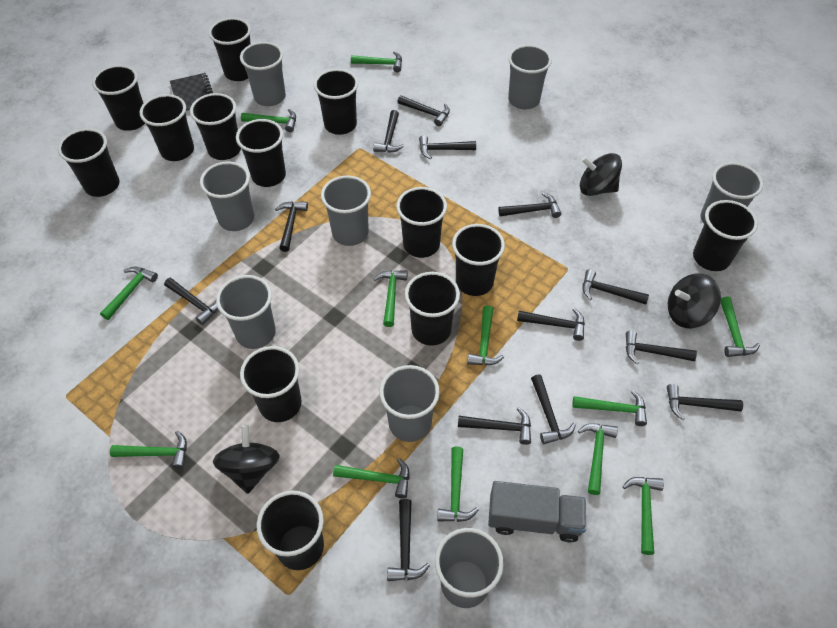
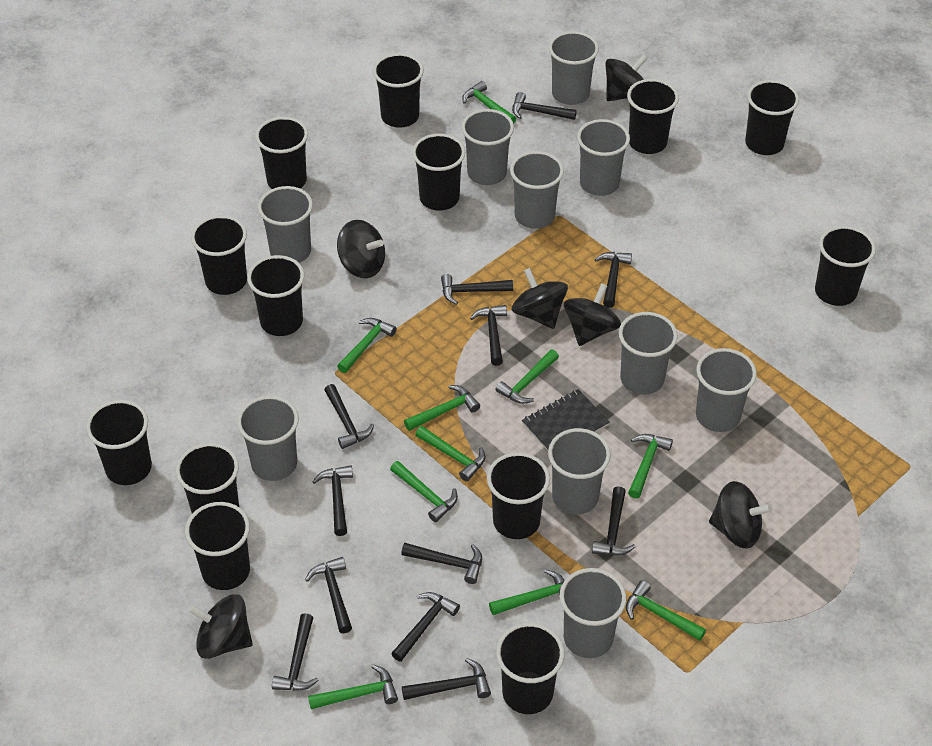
black hammer: [164,278,218,325] [275,201,308,252] [373,110,404,153] [387,499,430,581] [397,95,450,126] [419,135,476,159] [458,407,531,445] [498,192,561,218] [517,308,585,341] [531,374,576,444] [582,269,649,305] [626,331,697,364] [667,384,743,420] = 13 -> [272,613,318,691] [305,557,352,633] [313,465,353,536] [324,384,374,449] [391,592,460,662] [401,543,482,584] [402,658,491,700] [441,274,513,305] [470,305,507,366] [512,92,577,120] [592,486,635,556] [595,252,632,308] = 12
black spinning top: [213,425,280,494] [580,153,622,196] [668,273,721,328] = 3 -> [188,594,253,659] [337,220,385,278] [512,268,568,329] [564,283,621,346] [605,54,648,101] [709,481,772,549] = 6
green hammer: [100,267,158,320] [110,431,187,469] [241,109,296,132] [333,458,409,499] [351,51,402,72] [374,270,408,327] [437,446,478,522] [467,306,504,365] [572,390,647,426] [578,424,618,495] [622,477,664,555] [721,297,760,357] = 12 -> [308,664,398,709] [337,318,397,373] [390,461,458,522] [404,385,480,431] [415,426,485,482] [462,81,516,124] [489,569,565,615] [495,350,559,404] [626,580,706,641] [628,434,673,498] = 10
grey cup: [200,161,254,231] [216,275,276,349] [240,42,286,106] [321,175,371,246] [379,365,440,442] [435,528,504,608] [508,45,552,109] [700,162,763,223] = 8 -> [237,396,299,481] [258,186,313,263] [461,109,514,185] [510,151,564,229] [548,428,611,514] [549,31,599,105] [560,568,626,658] [577,119,630,196] [619,312,678,395] [696,348,757,432] = 10
grey truck: [488,481,586,542] = 1 -> none = 0

